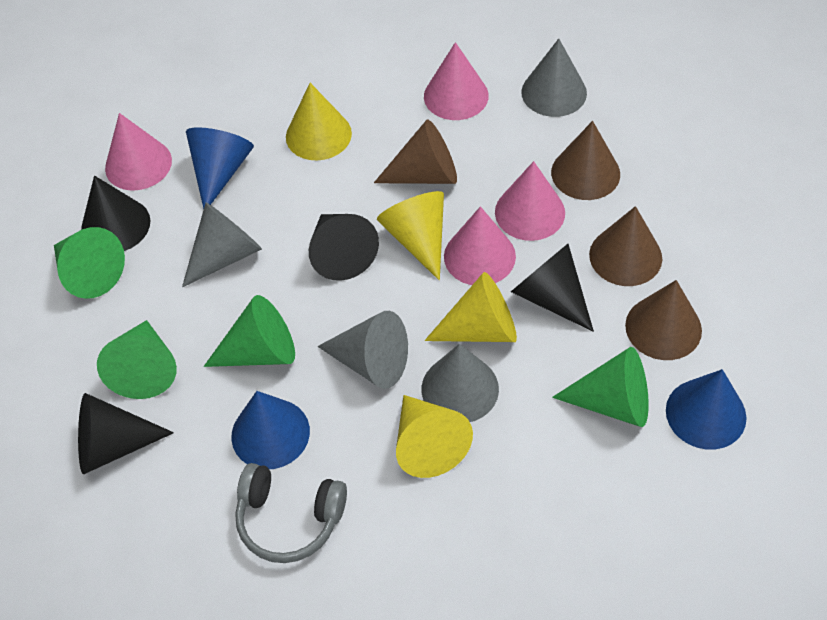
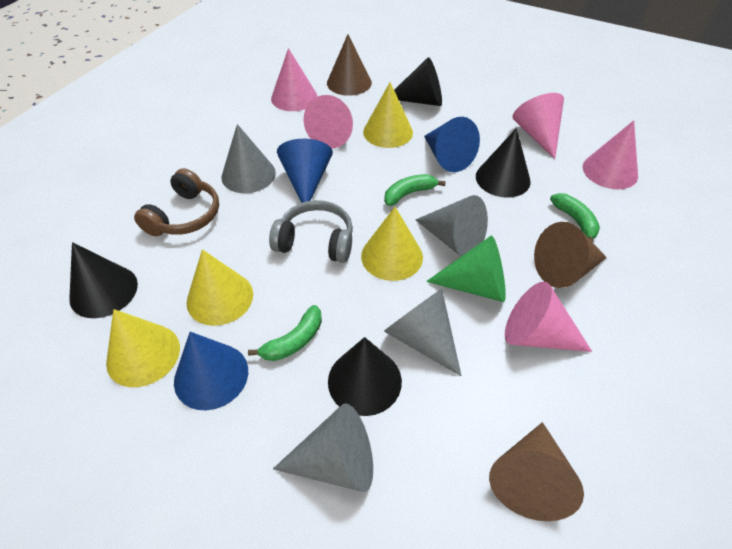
brown cone: [374,120,457,184] [551,121,620,200] [589,206,662,286] [625,280,702,360] = 4 -> [327,34,372,96] [489,422,584,521] [534,222,607,288] = 3
brown headphones: none = 0 -> [134,168,219,236] = 1
green banana: none = 0 -> [248,305,322,361] [384,174,446,206] [550,193,600,242] = 3
green cone: [54,227,125,299] [97,320,177,399] [204,295,295,367] [552,347,649,427] = 4 -> [426,235,506,302] = 1
pink cone: [105,113,172,191] [424,42,489,120] [444,206,516,285] [495,161,565,241] = 4 -> [271,48,318,111] [304,95,353,149] [505,282,592,352] [512,93,564,159] [583,120,638,189] = 5

